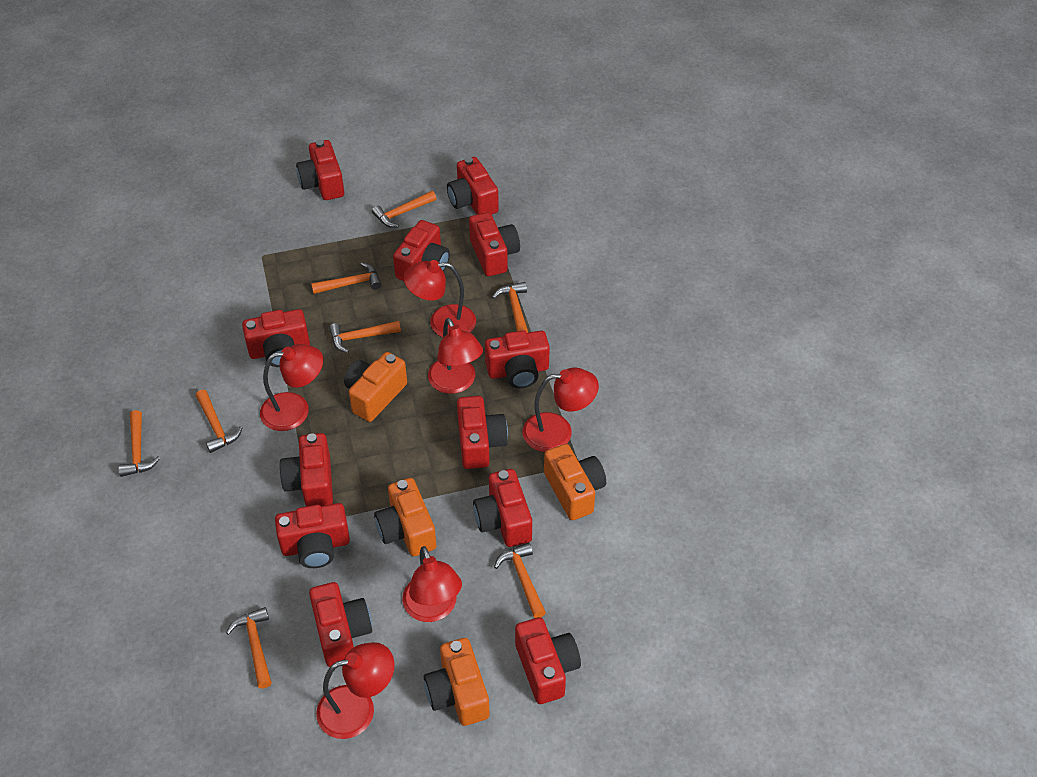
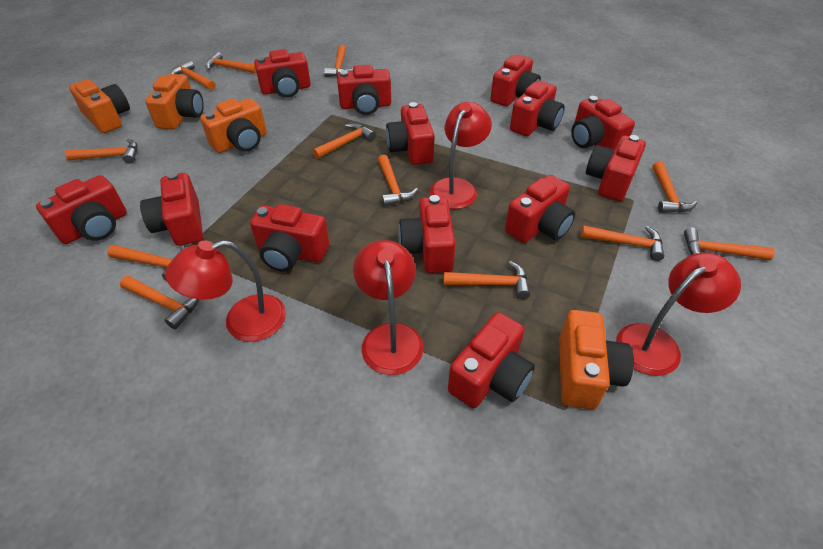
orange hammer: [118,410,160,477] [196,390,243,453] [226,607,272,688] [311,262,382,294] [329,321,401,353] [372,191,437,228] [492,282,528,333] [494,542,546,618] = 8 -> [65,139,137,164] [107,245,185,281] [120,276,199,329] [170,60,215,90] [205,52,256,73] [312,123,376,159] [324,45,353,77] [378,155,418,207] [444,261,530,299] [581,225,664,261] [652,161,697,213] [684,228,775,260] = 12
red camera: [242,309,310,367] [275,503,350,568] [279,433,333,506] [296,140,344,200] [309,582,372,667] [393,220,450,281] [447,157,499,214] [457,396,508,469] [469,212,520,276] [473,469,532,547] [485,330,550,389] [515,617,581,704] = 12 -> [36,175,127,244] [140,172,203,246] [250,204,329,272] [254,49,311,98] [337,65,391,115] [386,102,435,165] [398,195,456,273] [448,312,535,408] [490,55,541,106] [505,175,575,243] [510,81,565,136] [571,96,635,150] [586,135,646,201] = 13
red lamp: [260,344,323,431] [316,642,394,739] [402,546,462,622] [403,260,476,337] [428,318,483,394] [523,368,599,452] = 6 -> [165,240,286,342] [353,240,424,375] [430,102,492,209] [616,253,741,376] = 4

